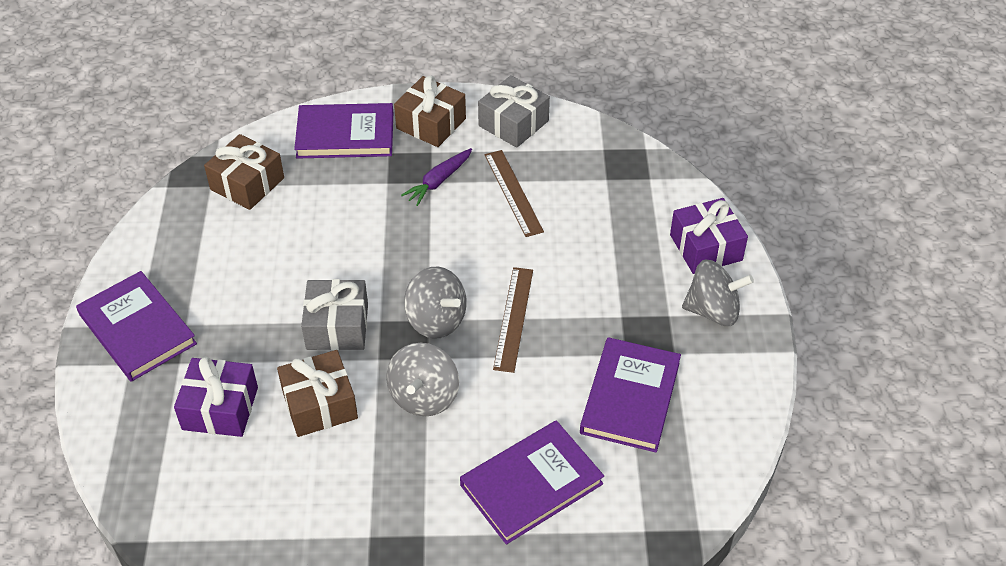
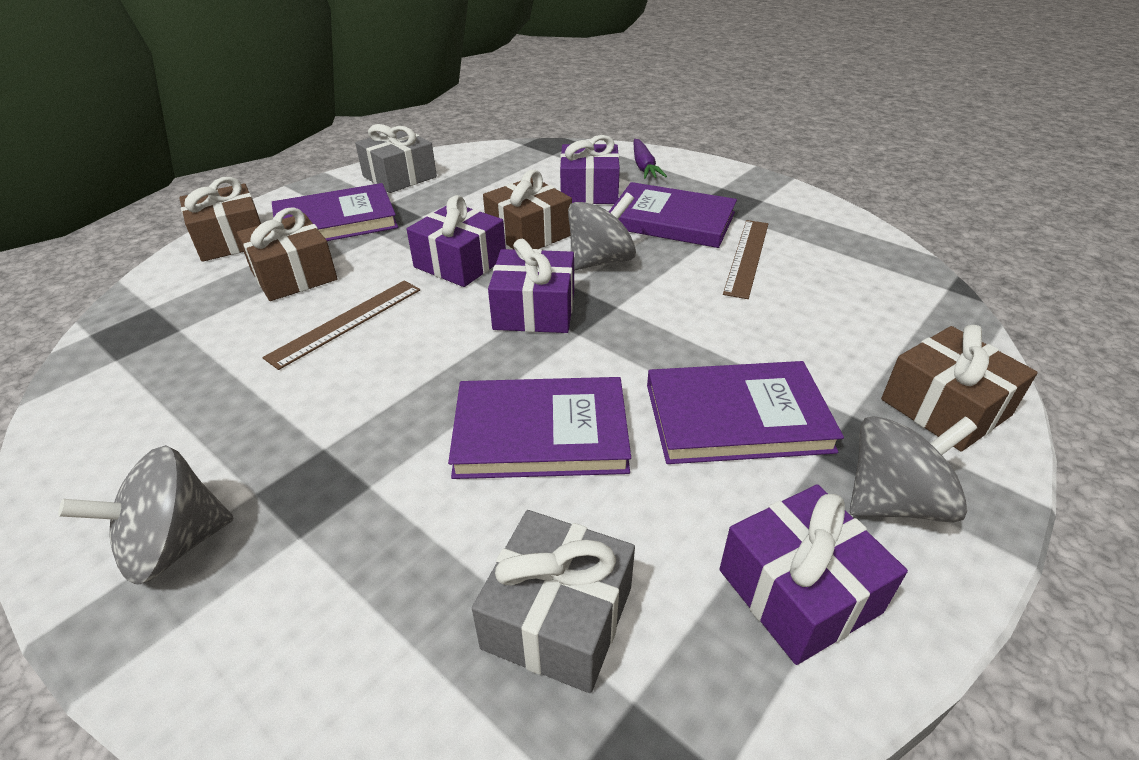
brown gift: [204,134,284,210] [277,350,358,437] [394,76,466,147] = 3 -> [179,177,261,262] [237,207,337,301] [483,170,572,250] [881,325,1038,452] = 4
purple gift: [174,357,258,437] [670,198,748,274] = 2 -> [407,195,506,287] [488,239,574,333] [560,135,620,204] [720,484,908,665] = 4

